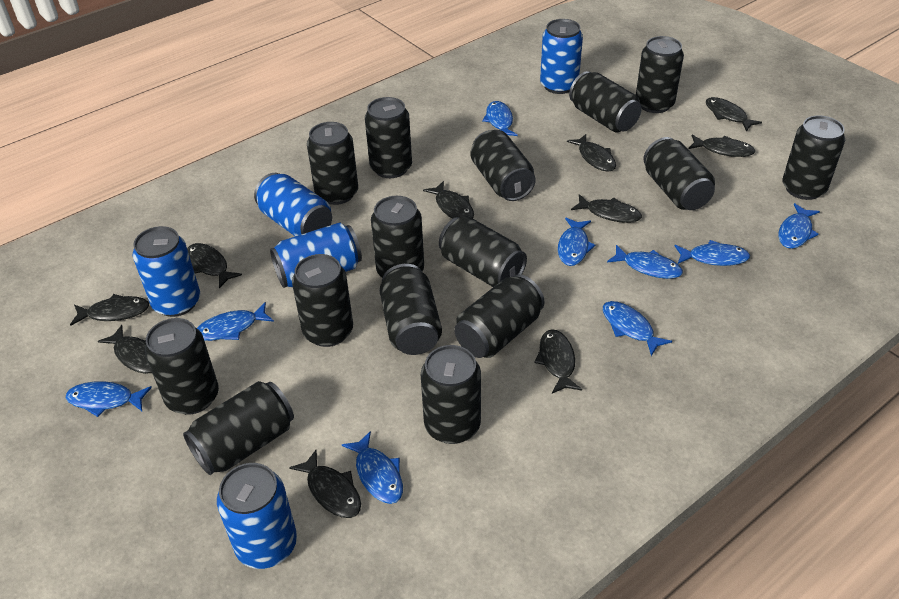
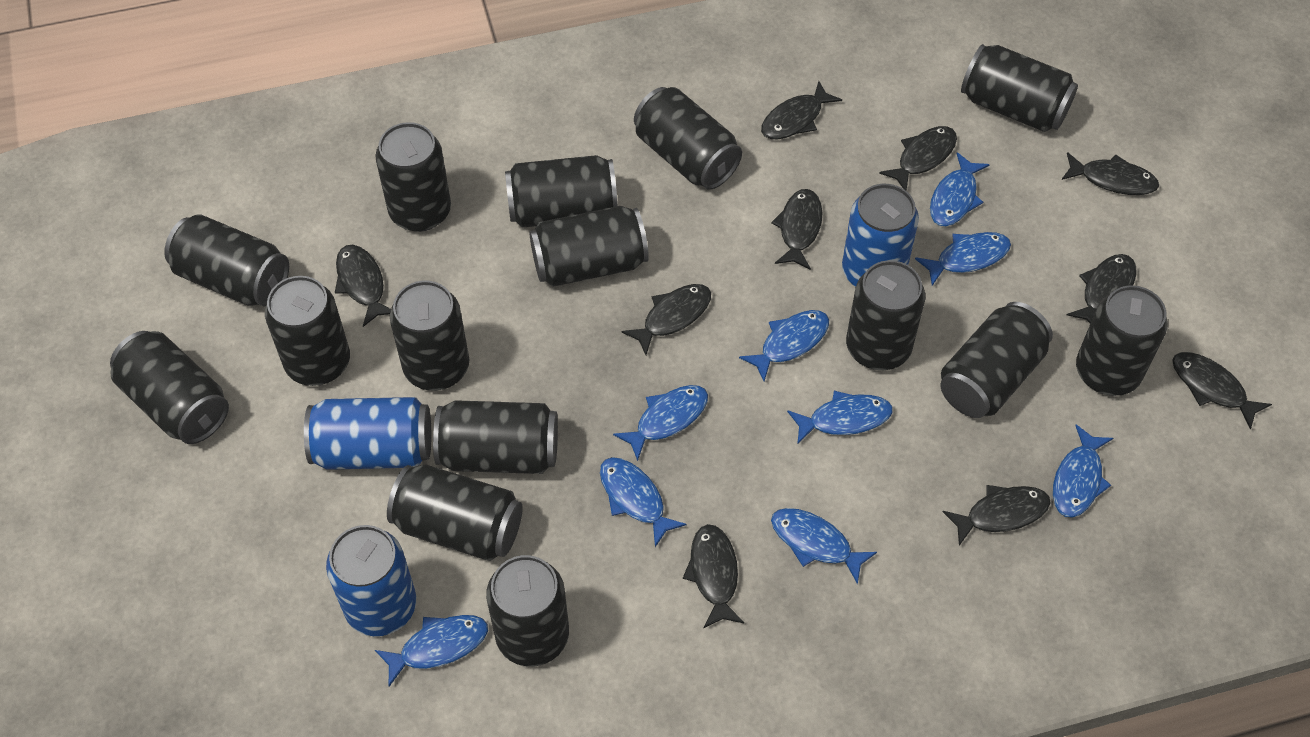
blue can: [133,226,200,317] [217,463,297,569] [254,173,332,236] [270,223,362,288] [540,19,583,94] = 5 -> [304,397,431,470] [326,525,416,636] [842,184,919,286] = 3

